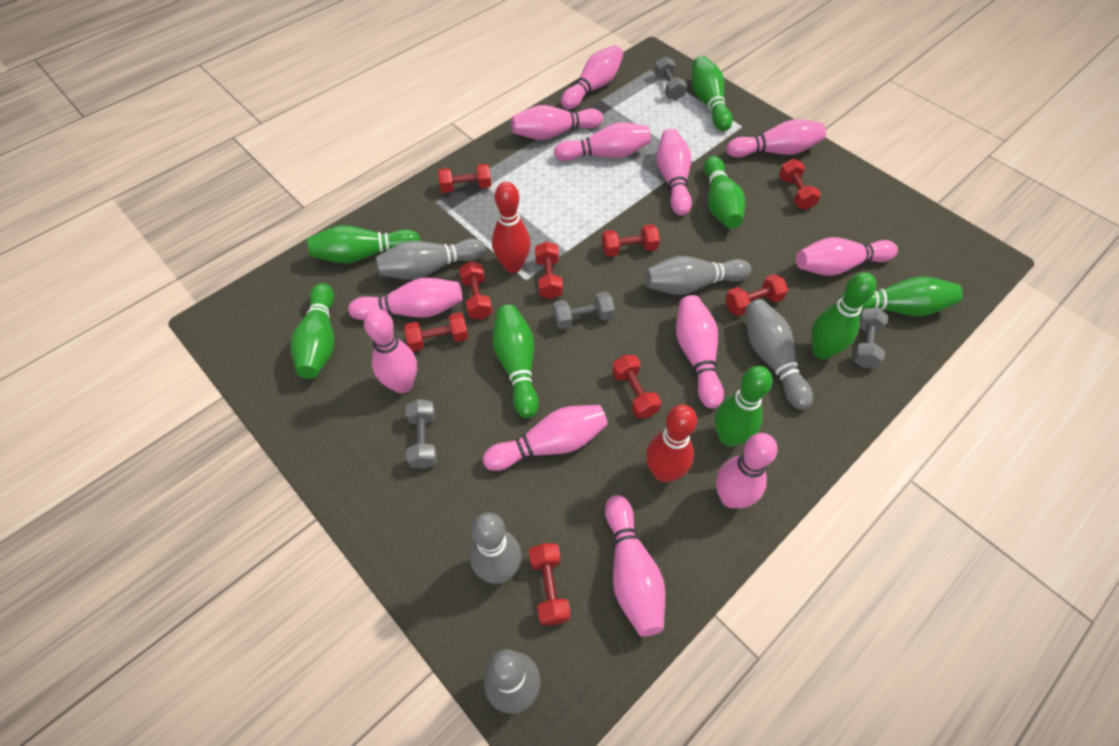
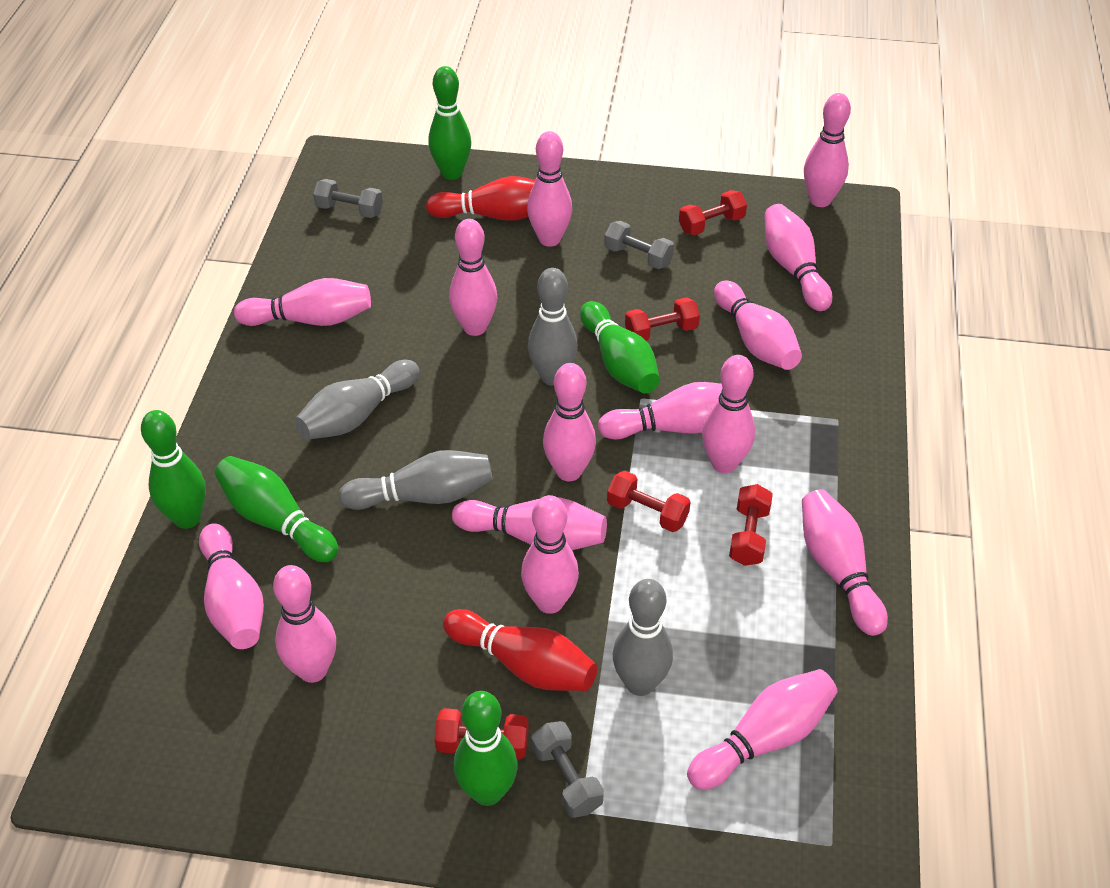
green bowling pin: [290,283,335,379] [307,225,421,264] [492,305,539,418] [691,56,732,131] [704,156,745,229] [714,366,772,447] [811,272,876,359] [838,277,963,316] = 8 -> [141,410,206,529] [215,456,339,562] [428,66,471,180] [454,691,518,806] [580,301,660,394] = 5
grey bowling pin: [375,238,486,280] [470,513,522,584] [484,649,540,714] [644,256,751,295] [745,299,813,410] = 5 -> [295,360,419,440] [339,450,493,510] [528,268,578,386] [613,579,673,696] = 4
grey dumbbell: [406,399,437,469] [553,292,615,329] [654,57,687,101] [852,308,888,368] = 4 -> [313,179,383,218] [531,721,604,818] [604,221,674,269] = 3
pink bowling pin: [348,278,463,320] [364,308,417,394] [483,405,608,471] [511,105,603,140] [554,122,651,161] [561,45,623,110] [605,495,665,637] [656,129,692,216] [676,295,724,408] [716,433,778,508] [727,119,826,158] [796,237,898,276] = 12 -> [199,523,264,649] [234,278,371,326] [273,565,336,683] [449,219,497,336] [452,497,607,550] [521,495,579,614] [527,131,572,247] [543,363,596,481] [598,382,723,439] [687,669,838,790] [702,355,755,473] [714,281,802,370] [764,204,832,311] [802,489,888,636] [804,93,851,207] = 15
red dumbbell: [404,312,468,352] [438,164,492,193] [459,261,492,320] [529,543,571,626] [535,241,563,299] [602,224,660,257] [612,355,661,419] [725,274,788,316] [779,159,821,210] = 9 -> [434,708,529,760] [607,471,691,532] [625,297,700,341] [679,190,747,235] [729,484,773,566] = 5

